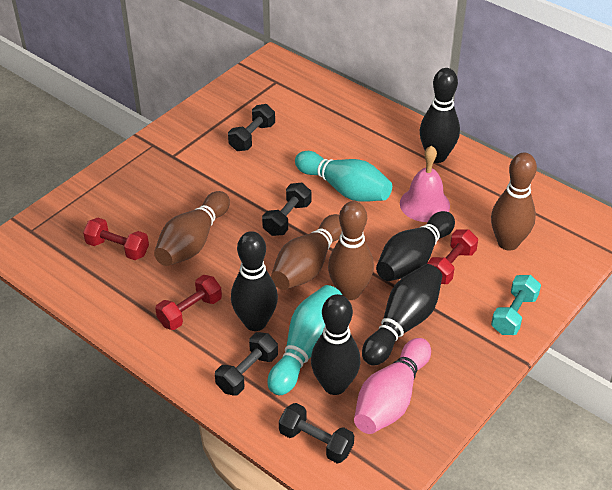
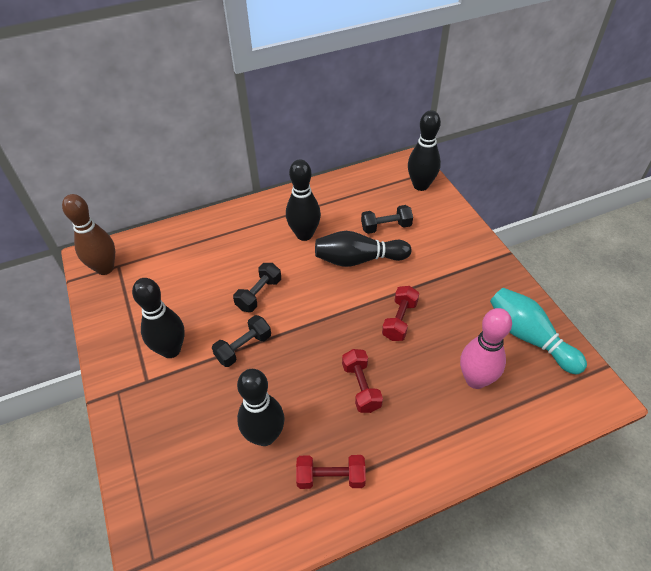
black dumbbell: [215,332,278,396] [228,104,275,151] [262,183,311,236] [279,403,354,463] = 4 -> [212,315,271,367] [233,263,281,312] [361,205,413,234] = 3
brown bowling pin: [154,191,230,266] [271,214,342,290] [328,201,374,300] [491,153,537,251] = 4 -> [62,194,115,275] = 1
pink bell: [400,145,450,222] = 1 -> none = 0
turquoise bowling pin: [267,285,342,395] [295,151,392,202] = 2 -> [490,288,587,374] = 1
turquoise dumbbell: [491,275,541,335] = 1 -> none = 0

